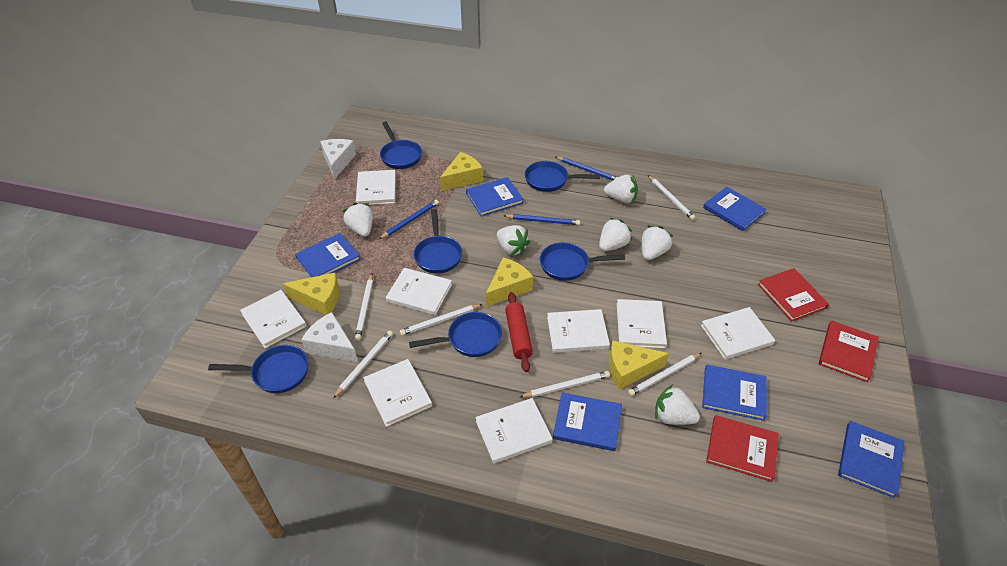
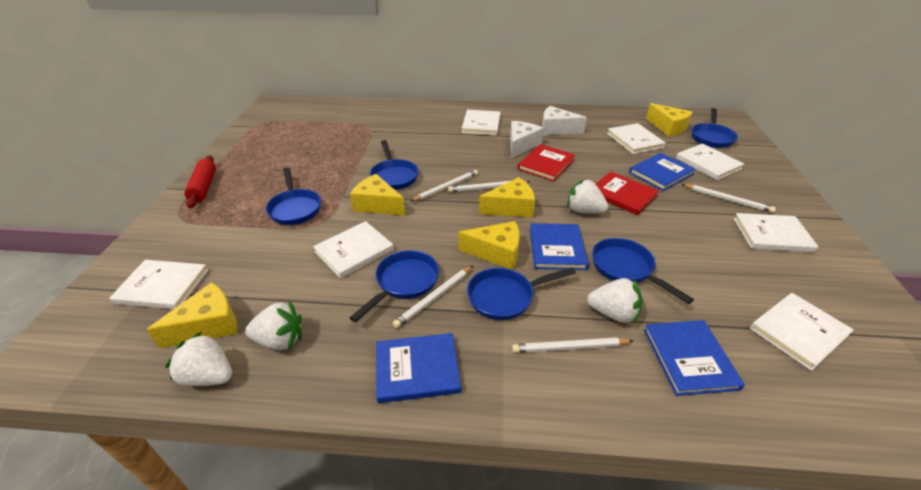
blue book: [295,233,361,277] [466,177,524,217] [553,392,622,451] [702,365,767,421] [703,187,766,231] [838,421,905,498] = 6 -> [376,333,461,403] [530,223,589,270] [629,153,696,191] [644,320,745,396] = 4
blue pencil: [379,200,439,239] [504,214,580,225] [556,157,618,181] = 3 -> none = 0
red book: [706,415,779,482] [758,268,829,322] [819,321,879,382] = 3 -> [518,144,575,181] [596,172,659,215] = 2
white book: [240,290,307,348] [356,170,396,205] [363,359,432,427] [386,268,452,315] [475,398,553,463] [547,309,610,353] [617,299,667,348] [701,307,775,359] = 8 -> [110,260,208,309] [313,221,394,278] [462,110,501,135] [607,123,666,154] [676,143,744,180] [734,213,818,252] [750,293,854,371] = 7
white pencil: [333,331,393,398] [355,273,373,340] [400,304,483,336] [520,371,610,398] [628,353,702,396] [648,175,695,220] = 6 -> [392,266,473,328] [411,170,478,201] [448,180,530,192] [512,337,633,353] [682,184,776,213] = 5
white strawberry: [343,203,373,237] [497,225,530,256] [599,218,632,251] [604,175,638,203] [642,226,673,260] [655,384,700,425] = 6 -> [165,332,232,386] [245,301,302,350] [567,179,608,213] [587,278,643,323] = 4
yellow cheese: [283,273,339,315] [440,152,483,191] [486,257,533,307] [609,340,669,390] = 4 -> [146,282,237,348] [350,174,405,215] [458,221,520,270] [479,177,535,218] [646,103,693,137] = 5

